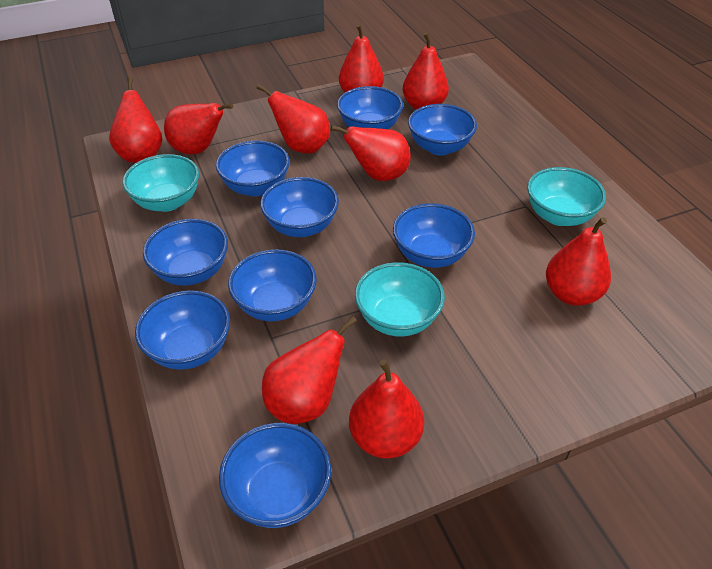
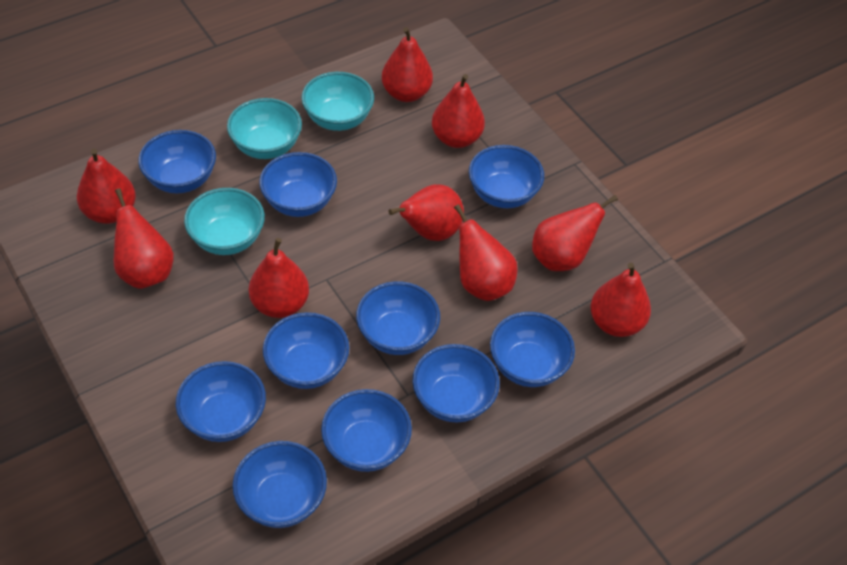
blue bowl: [135,290,230,370] [143,219,228,286] [216,141,290,196] [219,423,331,528] [228,249,317,321] [260,177,339,237] [337,86,403,129] [393,203,475,268] [408,104,477,156] = 9 -> [138,130,216,193] [176,361,266,442] [232,441,327,528] [259,152,337,217] [263,312,349,389] [321,389,412,472] [356,281,440,355] [412,344,500,423] [469,145,544,208] [490,312,575,387] = 10

